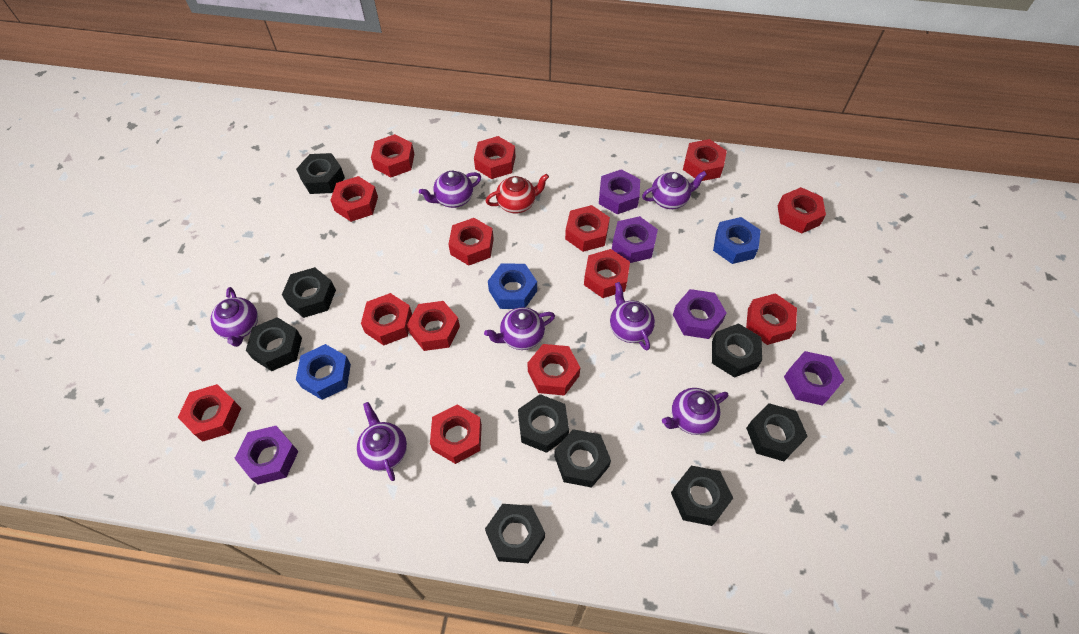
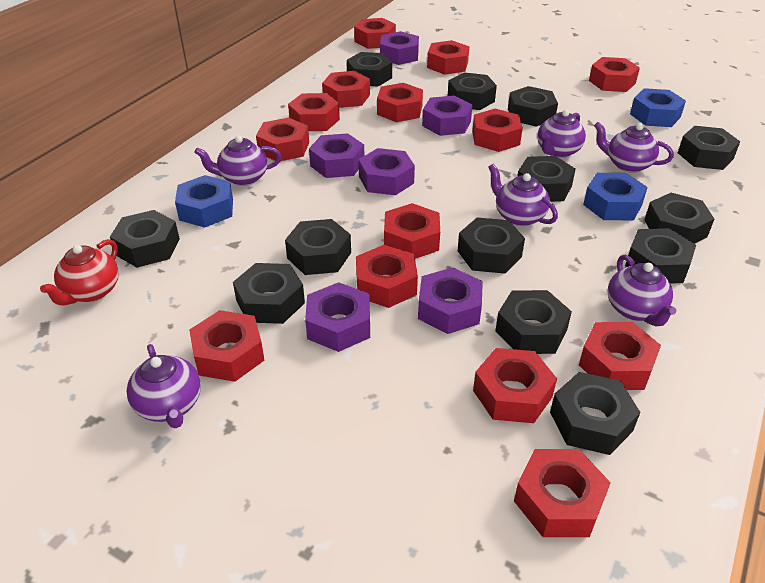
black nut: [246,317,302,371] [282,267,336,318] [296,153,345,194] [485,504,545,563] [518,394,569,453] [554,429,611,488] [671,466,733,526] [712,323,762,378] [746,403,808,461] = 9 -> [110,210,180,268] [233,263,305,324] [285,219,351,275] [347,52,392,87] [448,72,497,110] [458,218,525,274] [495,290,572,354] [508,86,558,127] [517,156,576,202] [550,372,640,455] [625,228,696,284] [645,193,714,244] [678,126,740,170] = 13
purple nut: [234,426,299,484] [599,169,640,214] [612,216,658,263] [673,289,727,339] [784,351,844,406] = 5 -> [305,282,370,352] [309,133,364,178] [359,148,415,195] [380,31,419,65] [418,267,483,334] [422,95,473,136] = 6
purple teapot: [210,287,258,347] [357,402,407,481] [419,171,481,208] [484,307,555,350] [610,282,655,350] [642,171,707,209] [662,388,728,435] = 7 -> [127,344,201,428] [195,135,282,186] [488,164,558,226] [537,109,586,158] [594,122,674,173] [607,255,676,326] = 6

